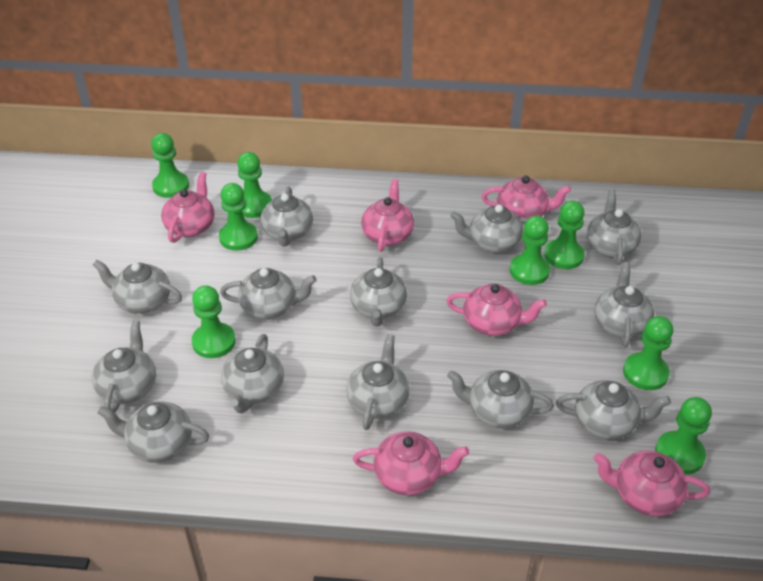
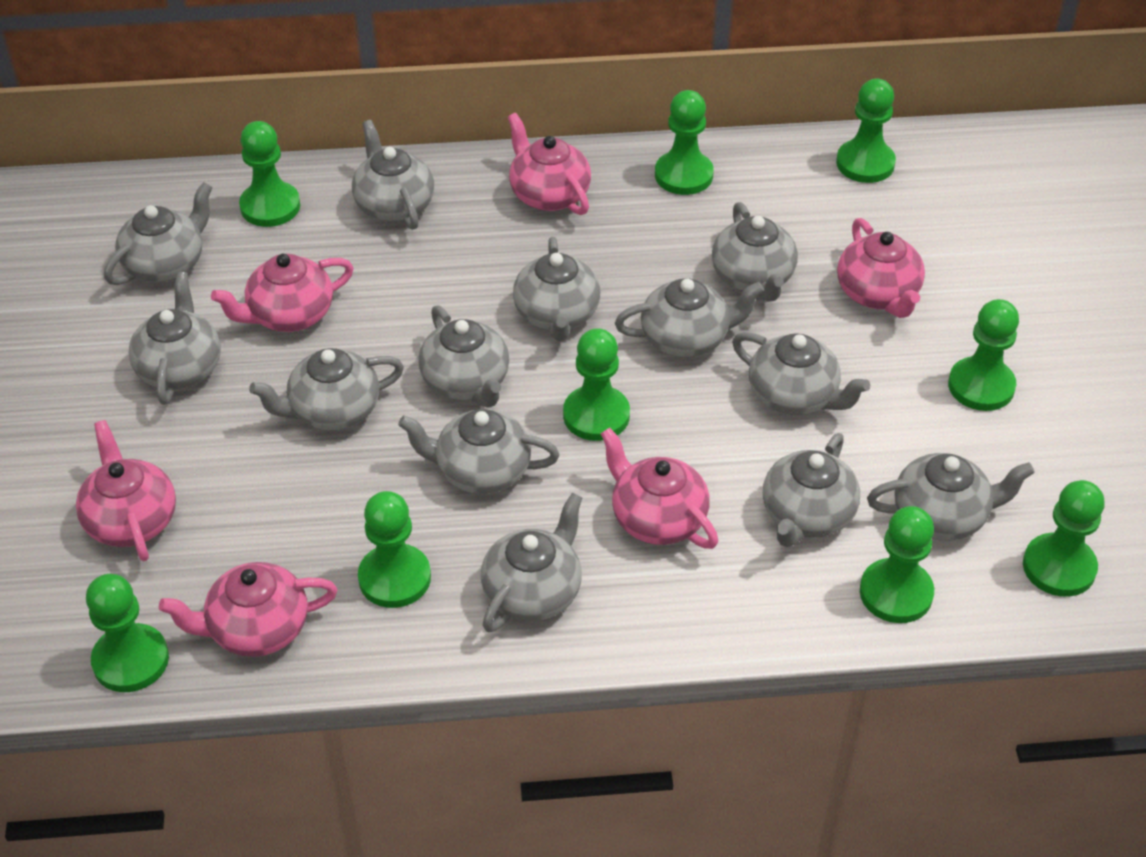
green pawn: [151,133,189,198] [192,285,236,358] [219,183,258,251] [237,152,272,218] [510,216,550,285] [544,201,585,269] [623,316,673,390] [655,397,712,475] = 8 -> [86,574,169,692] [239,121,300,227] [358,491,431,608] [563,328,630,441] [655,90,714,195] [836,79,896,183] [860,506,934,623] [948,299,1019,411] [1023,480,1105,597] = 9

